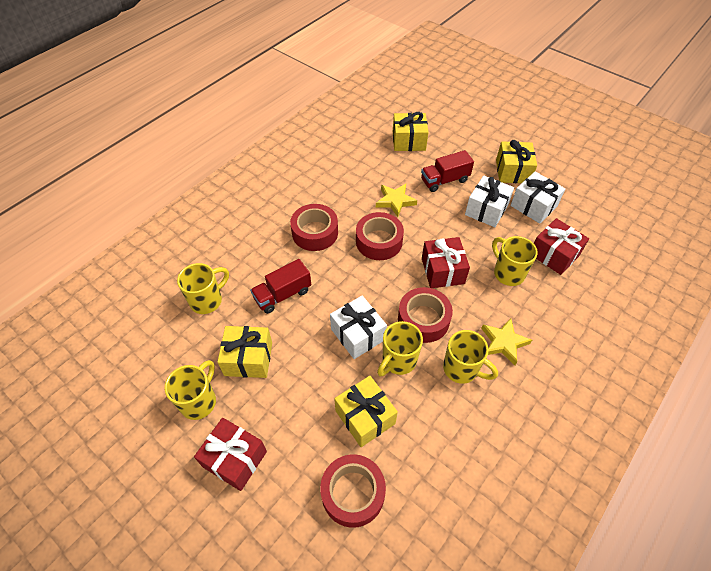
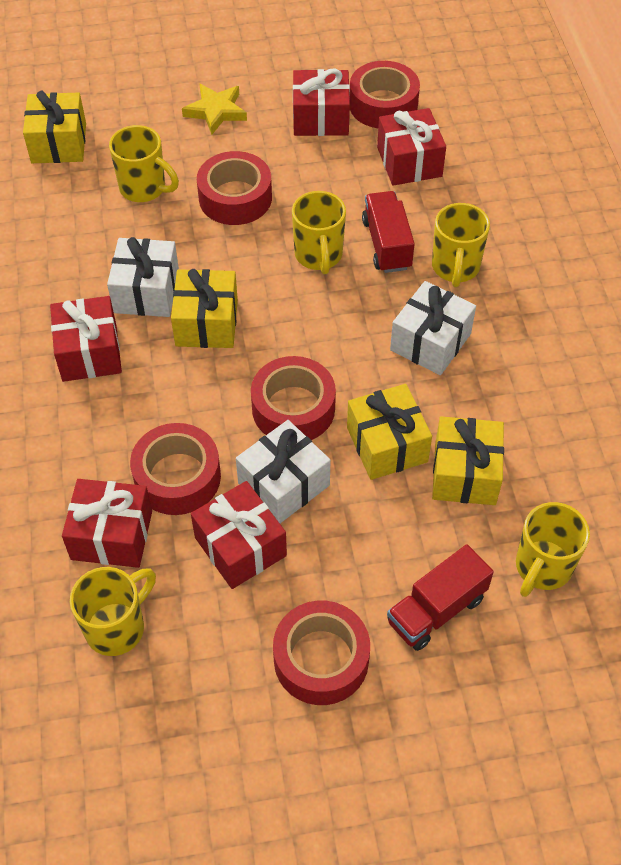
red gift: [194,418,267,491] [422,237,470,288] [534,218,589,275] = 3 -> [50,296,122,382] [62,479,152,568] [191,481,287,589] [293,69,350,136] [377,108,446,186] = 5
red tape: [290,204,338,251] [320,454,386,528] [356,212,404,260] [398,287,453,343] = 4 -> [130,423,221,515] [197,151,272,225] [251,356,336,440] [273,601,370,705] [350,61,420,128] = 5
yellow star: [376,184,417,217] [481,318,532,365] = 2 -> [182,84,247,135] = 1

